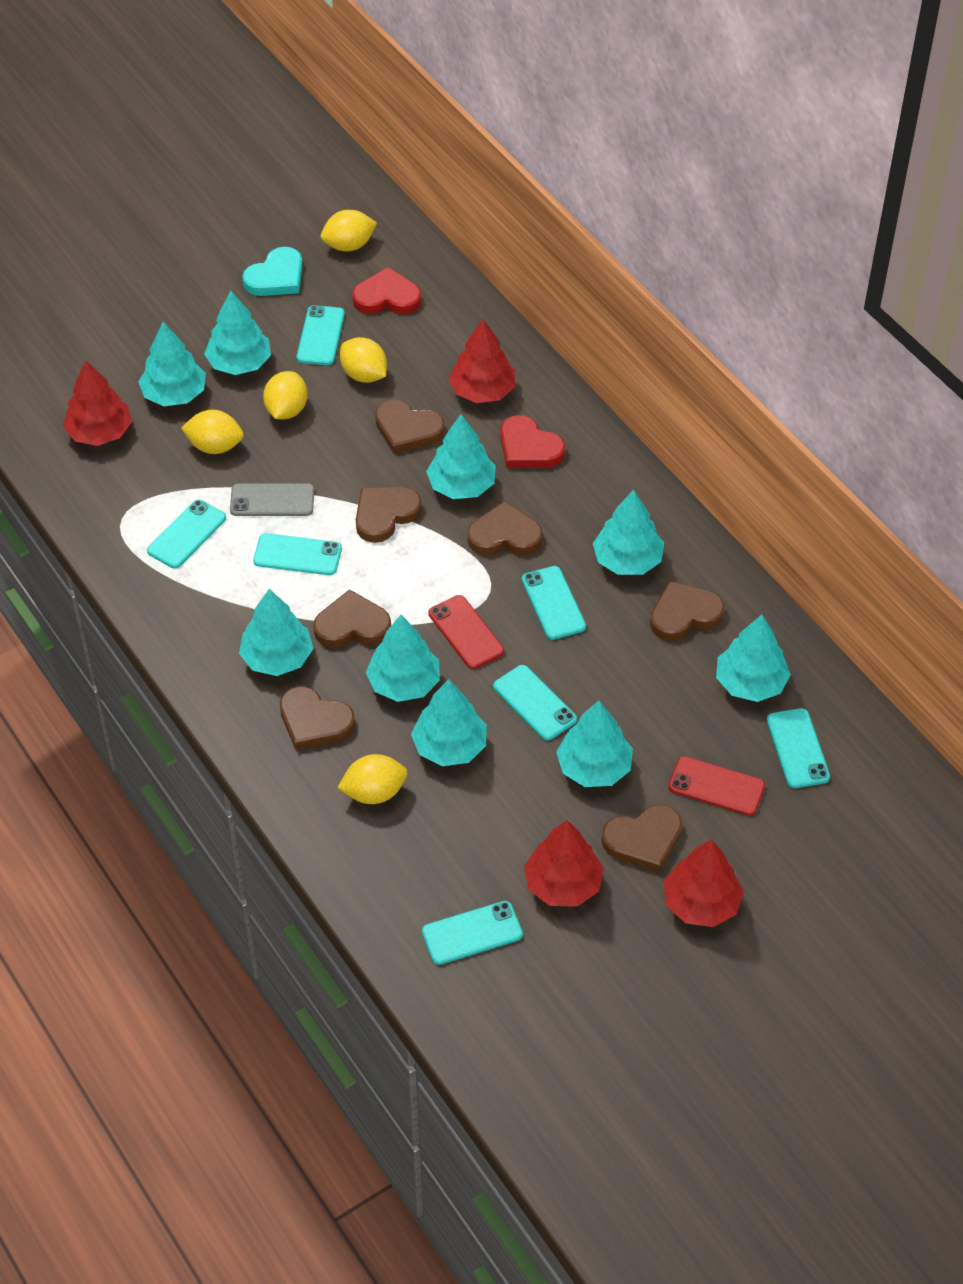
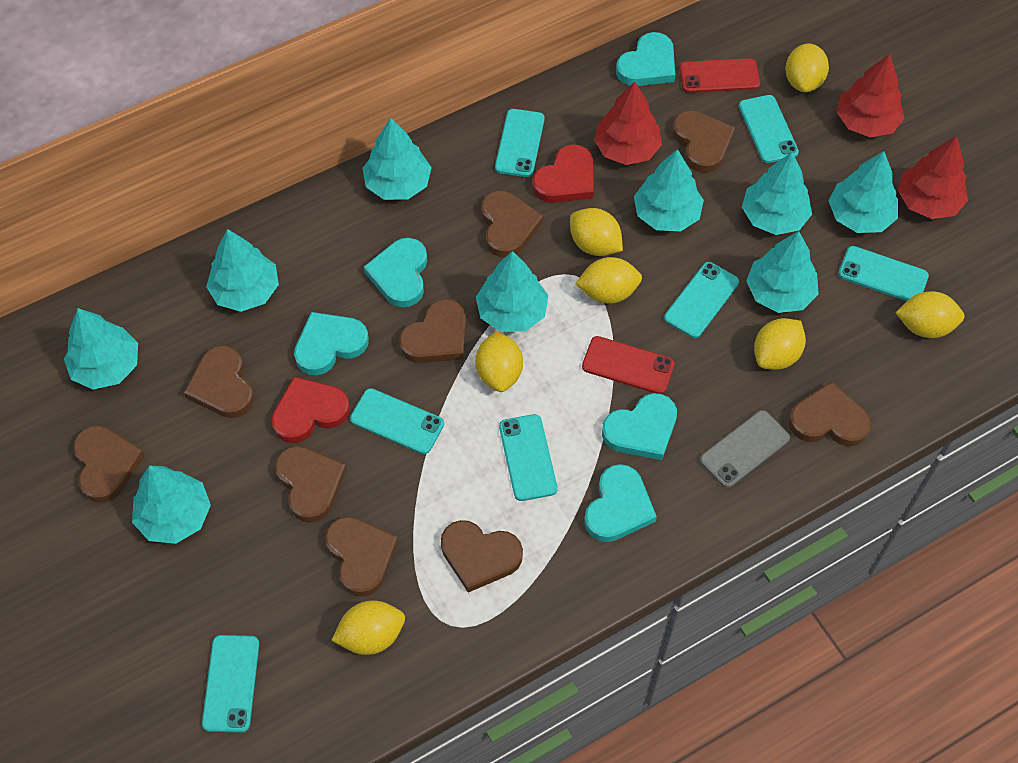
brown heart: [280,686,355,750] [313,589,391,648] [356,487,422,543] [375,400,445,454] [467,501,543,555] [601,804,682,872] [650,581,724,641] = 7 -> [73,425,145,503] [184,345,254,418] [275,446,347,522] [325,517,398,597] [399,299,466,363] [441,520,523,592] [481,191,543,258] [672,111,735,173] [789,381,871,446] = 9
red tree: [63,360,132,446] [449,319,515,403] [524,820,604,907] [664,839,744,927] = 4 -> [594,81,662,165] [837,54,905,138] [898,136,968,219] = 3
turquoise heart: [242,247,303,296] = 1 -> [294,312,369,375] [364,238,427,307] [584,464,657,542] [602,393,677,460] [616,32,675,86] = 5
yellow lemon: [181,410,244,454] [263,371,308,419] [321,210,377,251] [337,754,408,804] [340,337,387,383] = 5 -> [331,601,405,655] [475,331,523,392] [570,208,623,256] [575,257,642,304] [754,318,806,370] [785,43,829,92] [895,291,964,338] = 7

